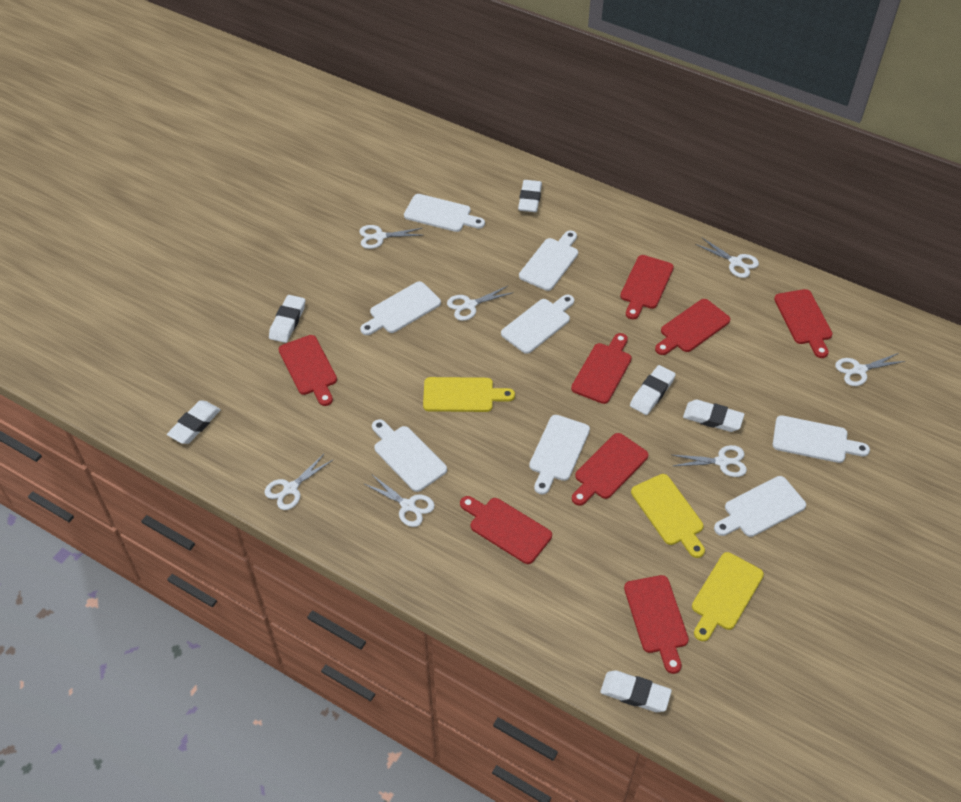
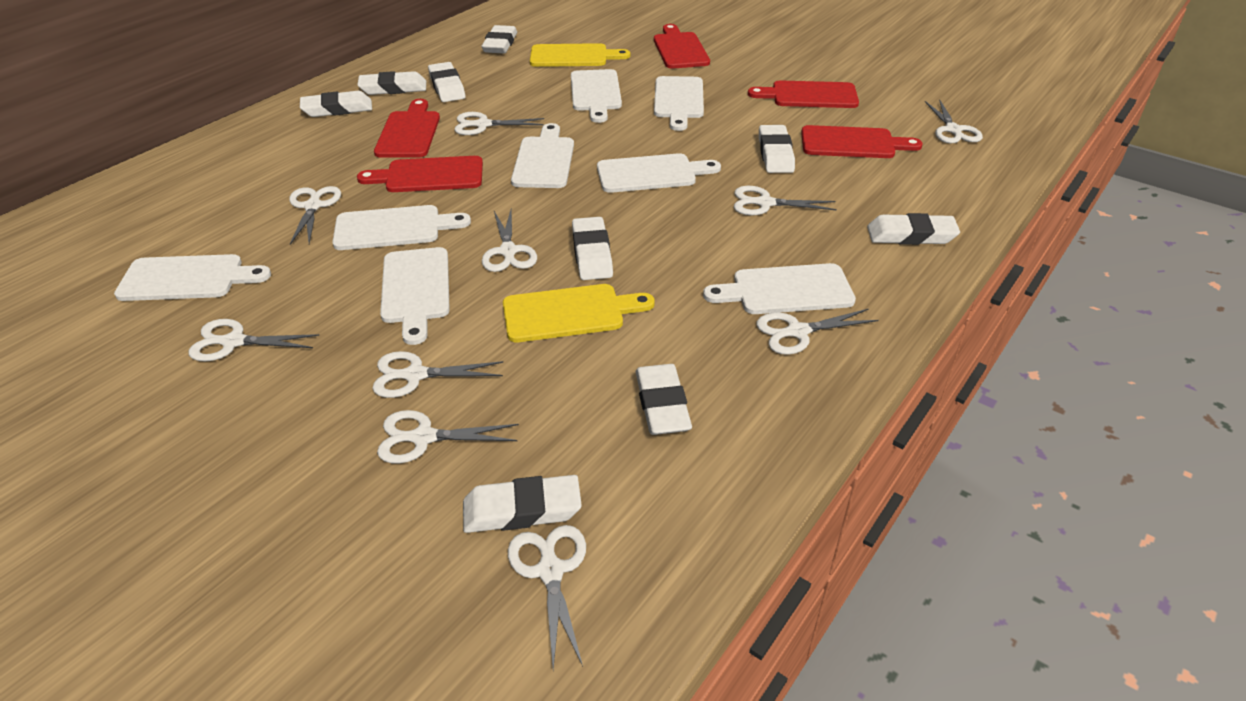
red cutting board: [279,335,337,406] [460,496,552,564] [571,333,632,404] [572,433,648,506] [620,255,674,319] [624,575,689,674] [655,299,730,355] [774,289,832,358] = 8 -> [357,156,483,192] [374,99,440,158] [654,24,710,69] [748,80,859,108] [801,125,923,158] = 5
white eraser: [167,400,221,444] [269,295,305,343] [518,180,542,212] [600,670,672,712] [630,365,676,415] [683,399,745,432] = 6 -> [300,91,372,117] [357,71,426,95] [428,62,465,102] [463,475,582,533] [481,25,517,53] [572,217,613,280] [636,364,692,435] [759,125,795,173] [867,213,960,245] = 9
white scissors: [264,453,333,510] [359,225,423,249] [363,475,435,527] [447,286,514,321] [673,445,747,477] [695,238,759,278] [835,353,905,386] = 7 -> [188,319,320,361] [289,186,341,245] [372,351,504,398] [377,410,519,464] [454,112,544,135] [482,210,537,272] [508,525,586,670] [734,186,837,215] [756,309,879,355] [925,99,983,144] = 10
yellow cutting board: [423,377,515,412] [631,474,705,558] [692,552,764,641] = 3 -> [503,284,655,342] [530,43,630,67] = 2

